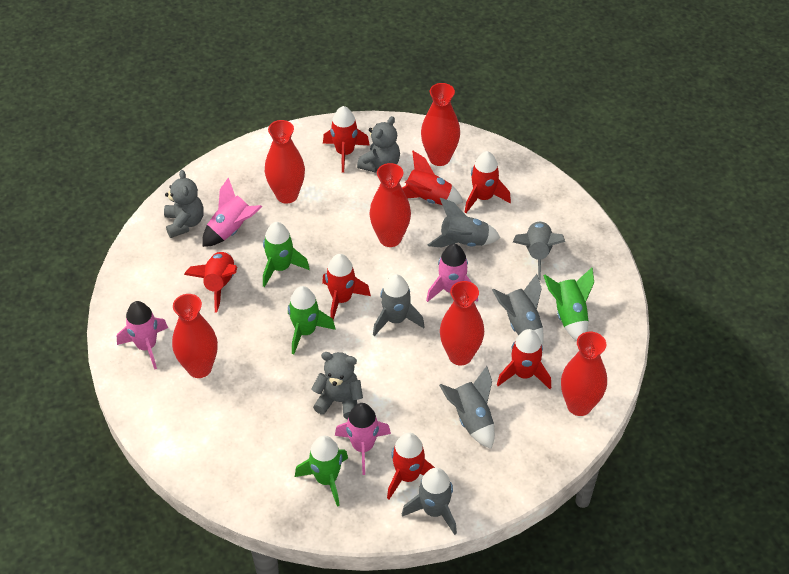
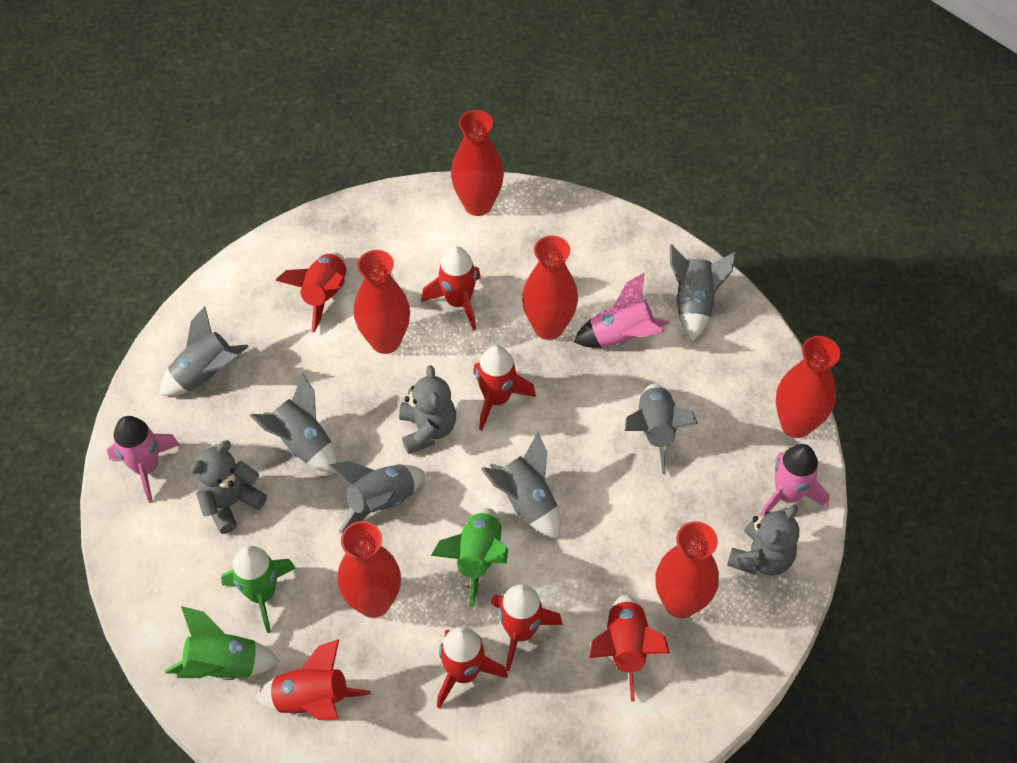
green rocket: [263,222,310,287] [288,286,336,354] [295,436,348,506] [543,267,594,341] = 4 -> [165,606,280,680] [221,546,296,633] [431,508,508,607] = 3
pink rocket: [117,301,168,370] [202,177,262,247] [335,403,391,475] [426,244,478,302] = 4 -> [107,416,180,503] [574,272,669,348] [759,444,830,517] = 3

